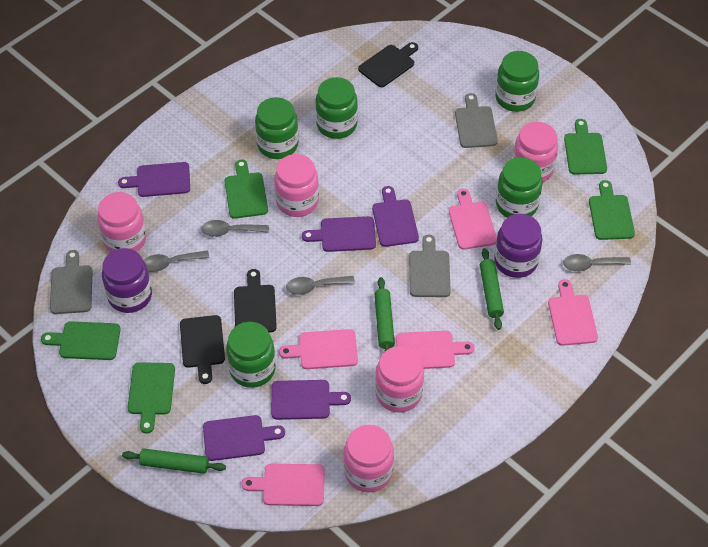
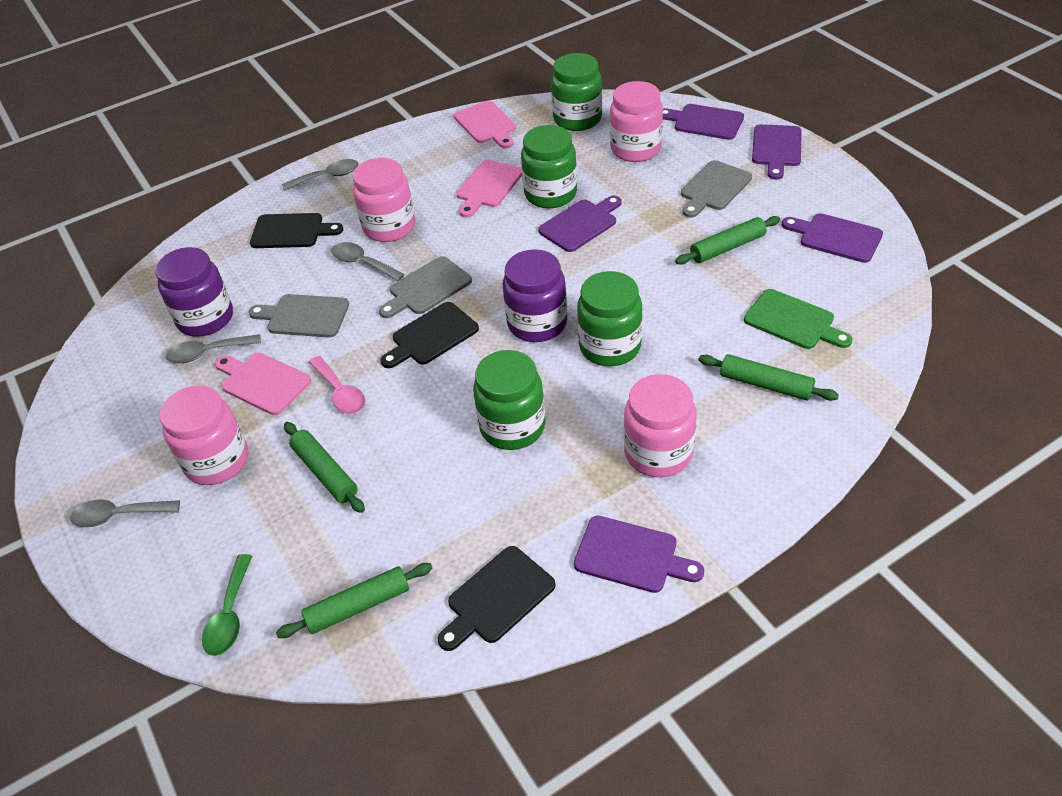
green cutting board: [41,321,121,360] [128,362,175,434] [224,160,268,219] [564,119,607,175] [589,180,635,240] = 5 -> [744,289,853,349] = 1
green jar: [226,322,276,388] [255,97,299,159] [315,77,358,139] [495,51,539,112] [496,157,543,218] = 5 -> [473,350,545,450] [521,125,577,208] [551,53,602,131] [577,271,642,366] = 4
green rolling pin: [122,448,226,474] [374,277,395,352] [480,248,504,330] = 3 -> [276,563,432,638] [284,422,365,513] [675,216,780,265] [699,354,839,401] = 4
green spoon: none = 0 -> [202,554,252,656] = 1
pink cutting board: [241,464,325,506] [279,329,358,369] [396,331,475,369] [449,189,497,250] [548,279,598,346] = 5 -> [215,353,311,415] [454,101,516,148] [456,160,522,218] = 3
pink jar: [97,192,146,252] [274,154,319,217] [344,425,394,492] [375,346,424,413] [513,122,558,182] = 5 -> [160,385,248,485] [353,158,415,242] [610,81,663,162] [624,374,697,477] = 4
pink spoon: none = 0 -> [309,356,365,414] = 1

